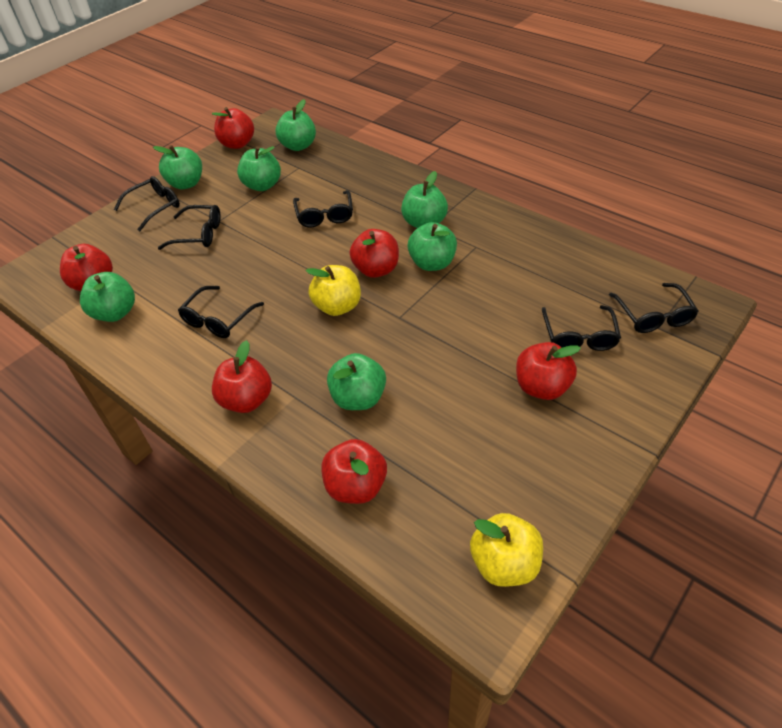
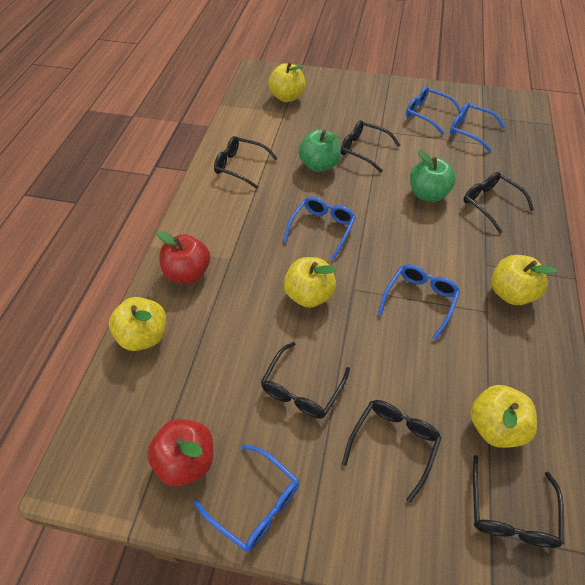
blue glasses: none = 0 -> [194,444,299,552] [284,197,356,260] [378,264,460,340] [406,86,462,135] [450,102,505,152] = 5
green apple: [80,272,135,322] [153,145,202,190] [237,146,281,191] [276,99,316,151] [327,353,386,410] [401,171,448,228] [408,222,457,271] = 7 -> [299,129,341,172] [410,150,456,202] = 2
red apple: [60,244,113,291] [212,107,254,149] [212,340,272,413] [322,439,387,504] [350,229,399,278] [516,342,581,400] = 6 -> [147,419,213,486] [156,231,210,283] = 2
yellow apple: [306,265,361,316] [470,513,543,587] = 2 -> [109,297,166,351] [268,62,305,102] [284,257,336,308] [470,385,537,448] [491,255,558,305] = 5

